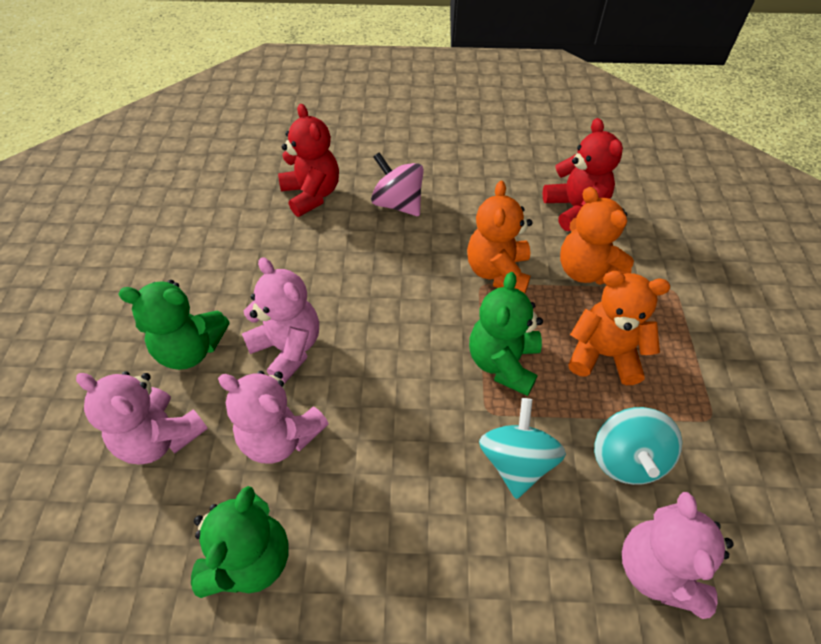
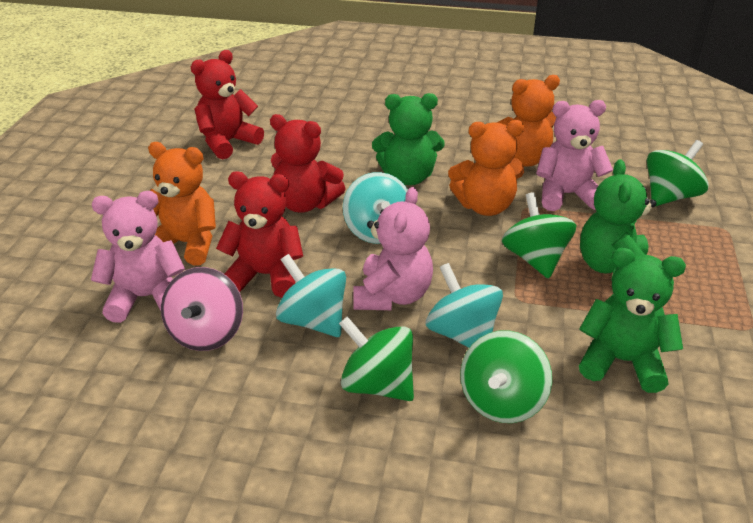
green spinning top: none = 0 -> [339,316,414,401] [460,330,552,423] [502,192,576,279] [646,140,709,206] = 4
pink teddy bear: [76,371,208,464] [218,371,329,464] [242,257,319,384] [622,492,734,619] = 4 -> [91,191,185,323] [353,187,433,310] [536,100,613,211] = 3
red teddy bear: [278,104,339,217] [543,118,623,231] = 2 -> [191,50,264,160] [216,171,303,298] [270,114,346,213] = 3
turquoise spinning top: [479,398,566,499] [594,407,682,485] = 2 -> [276,254,346,337] [343,172,408,244] [426,263,503,348] = 3

